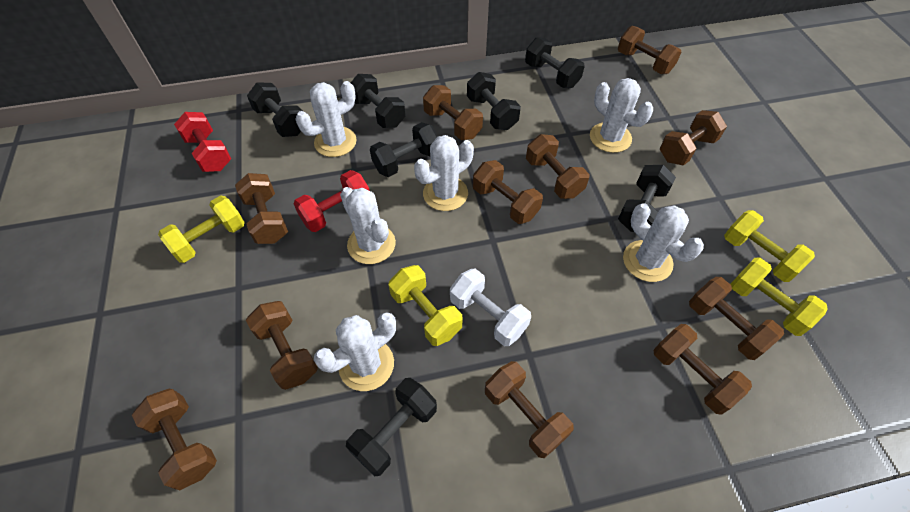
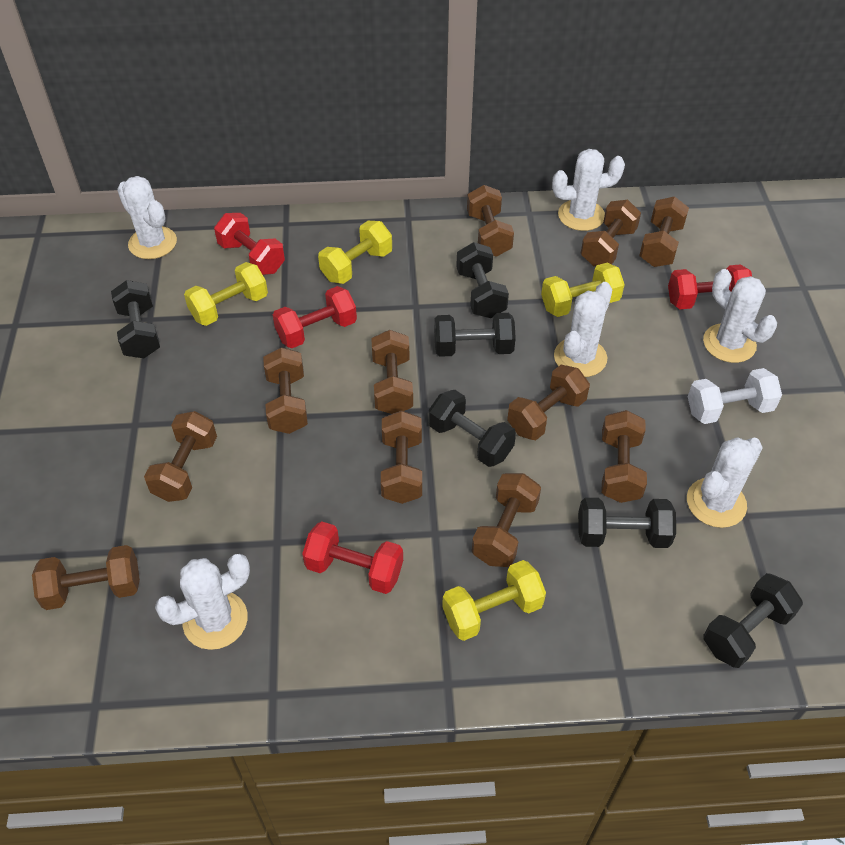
black dumbbell: [247,83,303,137] [346,378,437,476] [351,74,406,128] [370,122,438,177] [467,72,521,130] [525,37,585,88] [618,165,676,232] = 7 -> [111,280,160,358] [429,390,516,467] [434,313,516,357] [456,242,509,318] [578,498,676,548] [703,573,803,668] = 6
red dumbbell: [174,112,231,172] [294,170,370,232] = 2 -> [214,213,285,275] [273,286,357,348] [302,521,403,594] [668,264,752,309] = 4

